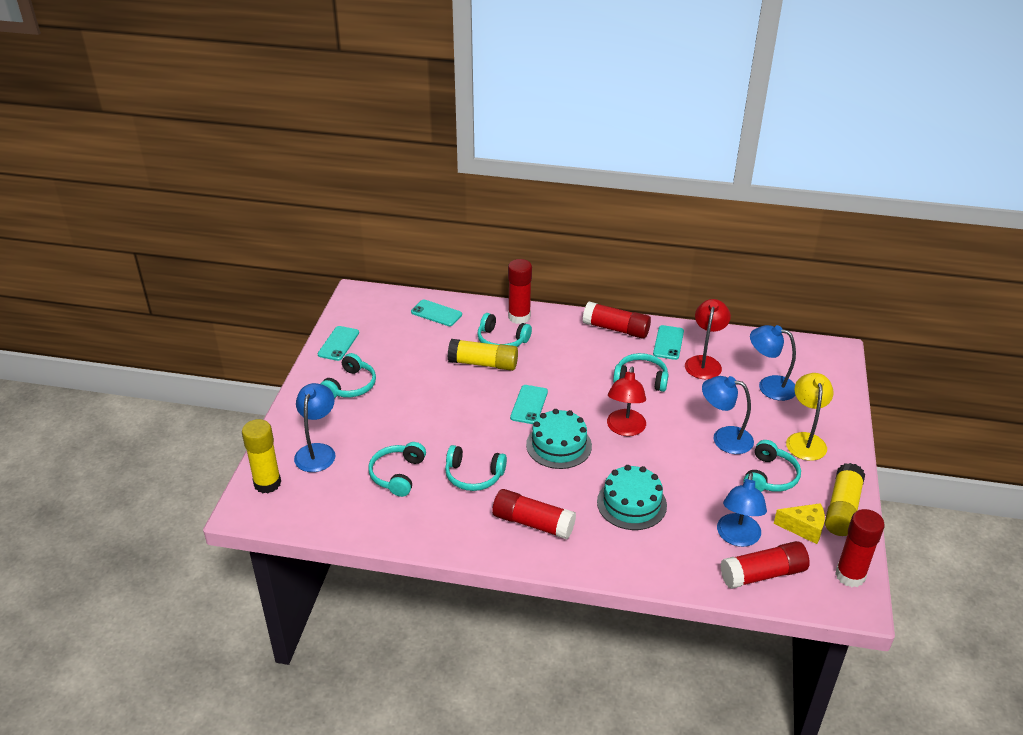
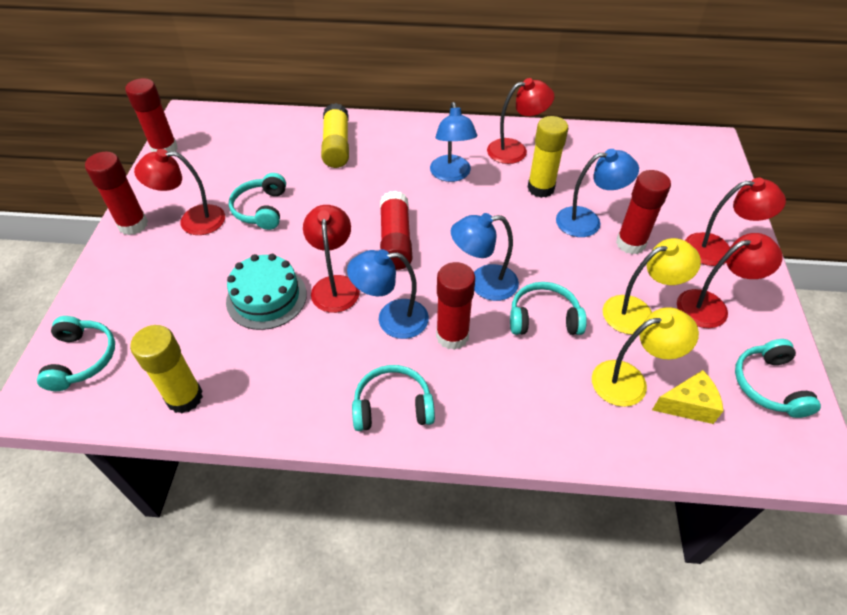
red lamp: [607,366,646,436] [685,299,731,379] = 2 -> [134,149,225,235] [303,205,360,313] [487,78,554,164] [677,233,782,328] [685,178,786,266] = 5
turquoise cake: [526,409,592,469] [597,465,667,530] = 2 -> [226,254,307,330] = 1
turquoise headphones: [321,353,376,398] [368,442,426,497] [445,445,507,491] [477,313,532,347] [613,353,669,392] [743,440,801,492] = 6 -> [37,316,115,391] [229,173,286,230] [352,365,435,431] [510,282,587,335] [735,339,821,418] = 5
turquoise phone: [318,326,359,361] [411,300,462,326] [510,385,548,424] [653,325,684,360] = 4 -> none = 0
yellow lamp: [786,373,834,461] = 1 -> [592,307,699,407] [603,238,701,334] = 2

